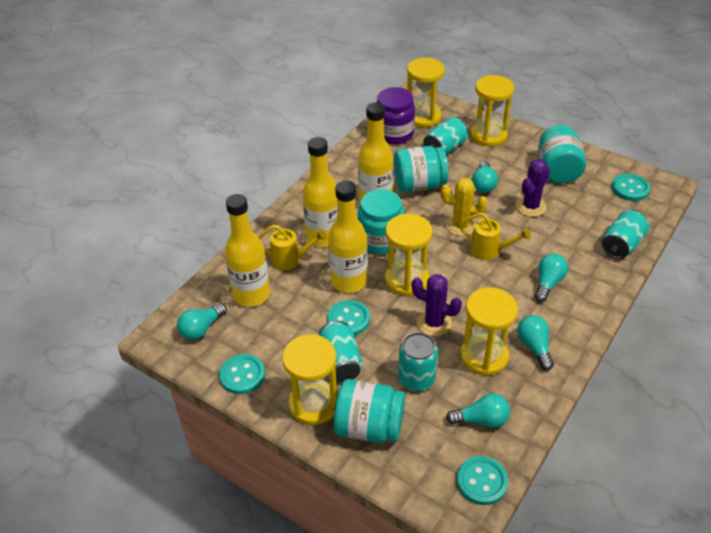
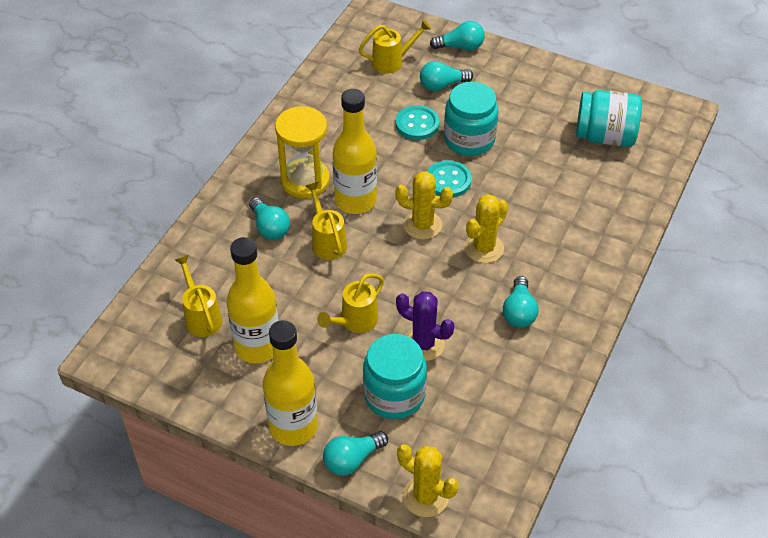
purple cactus: [411,274,462,336] [515,159,550,217] = 2 -> [396,291,454,361] = 1
purple jar: [376,87,415,144] = 1 -> none = 0
turquoise button: [219,354,265,394] [327,300,370,335] [457,456,508,505] [612,173,650,201] = 4 -> [396,105,439,140] [427,160,472,198] = 2
turquoise can: [319,321,363,382] [398,332,438,391] [423,117,468,154] [602,210,649,259] = 4 -> none = 0
turquoise jar: [333,379,405,443] [358,189,404,254] [394,146,448,192] [538,125,586,184] = 4 -> [363,334,427,419] [444,82,499,156] [576,90,642,147] = 3
yellow bottle: [225,194,270,307] [303,137,337,247] [328,180,368,293] [358,102,394,202] = 4 -> [227,237,279,364] [263,320,318,446] [332,89,377,214] = 3
yellow cactus: [441,178,488,236] = 1 -> [395,171,453,240] [397,444,459,517] [464,194,508,263] = 3
yellow hourglass: [282,334,338,425] [385,214,433,296] [407,58,445,127] [460,287,518,376] [471,75,515,146] = 5 -> [275,106,330,198] = 1
yellow watering can: [259,225,327,271] [460,213,531,260] = 2 -> [175,255,222,337] [306,182,347,260] [317,273,384,333] [359,20,431,74] = 4

